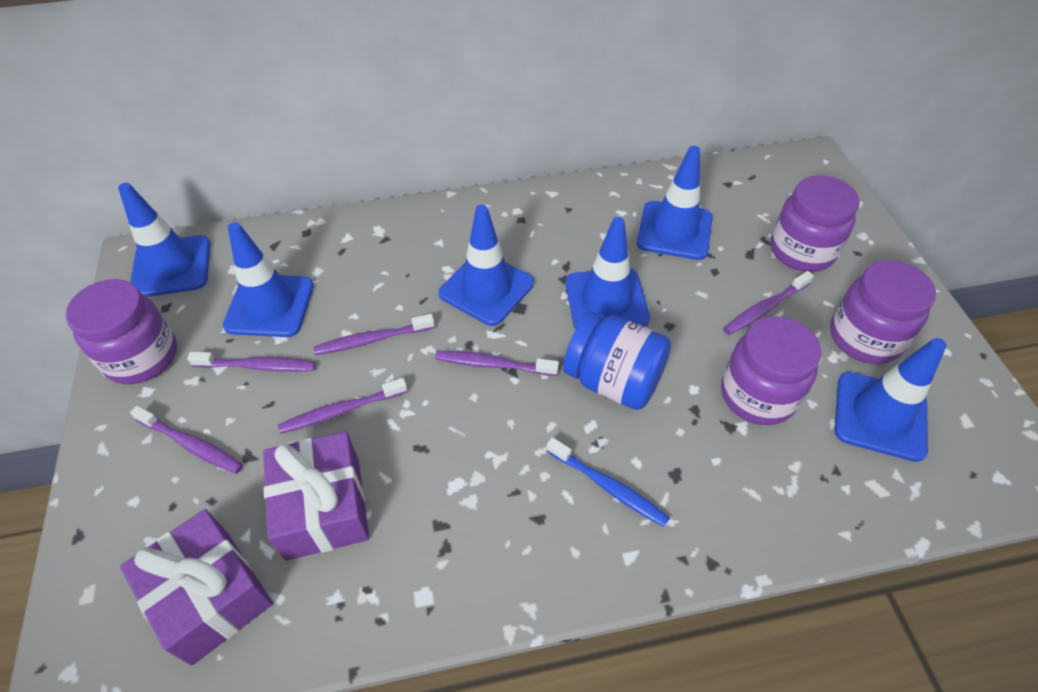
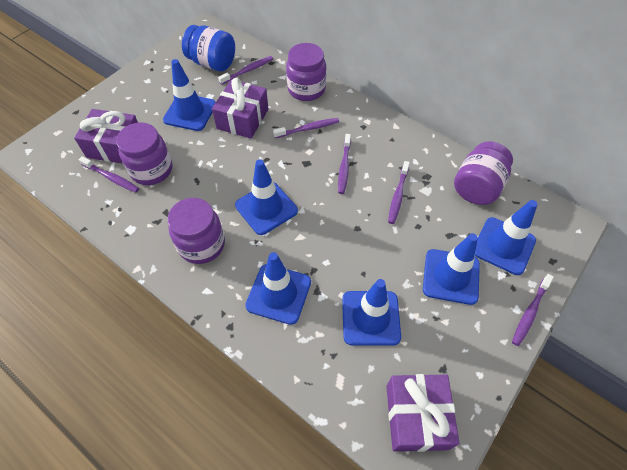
blue toothbrush: [546,437,670,527] = 1 -> none = 0
purple gift: [120,509,273,666] [263,431,369,561] = 2 -> [74,109,138,164] [212,78,268,138] [386,374,460,452] = 3

